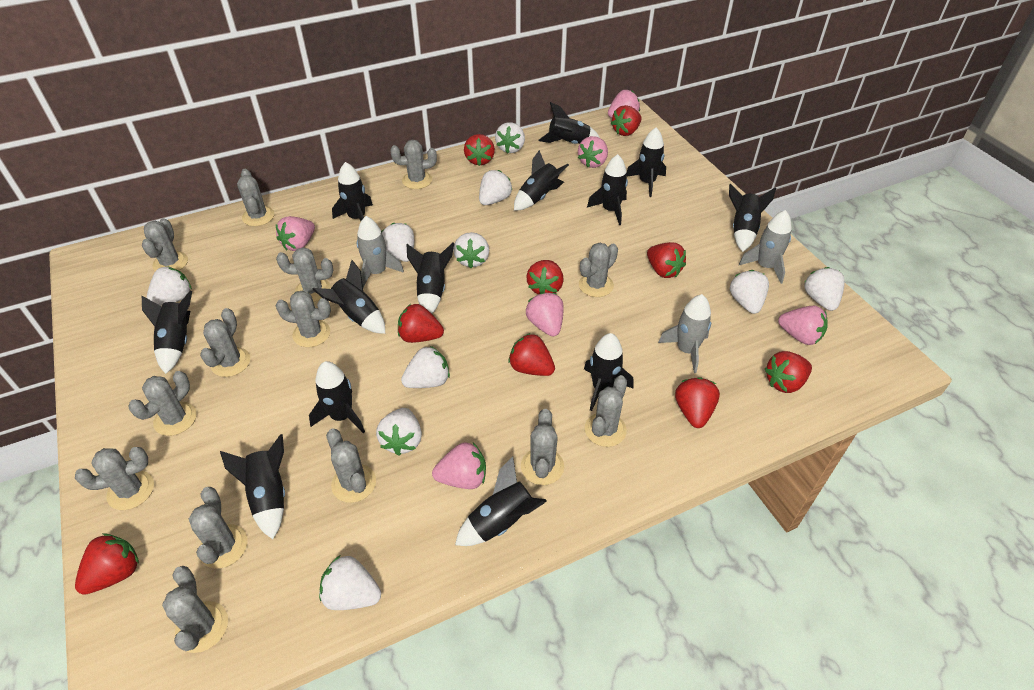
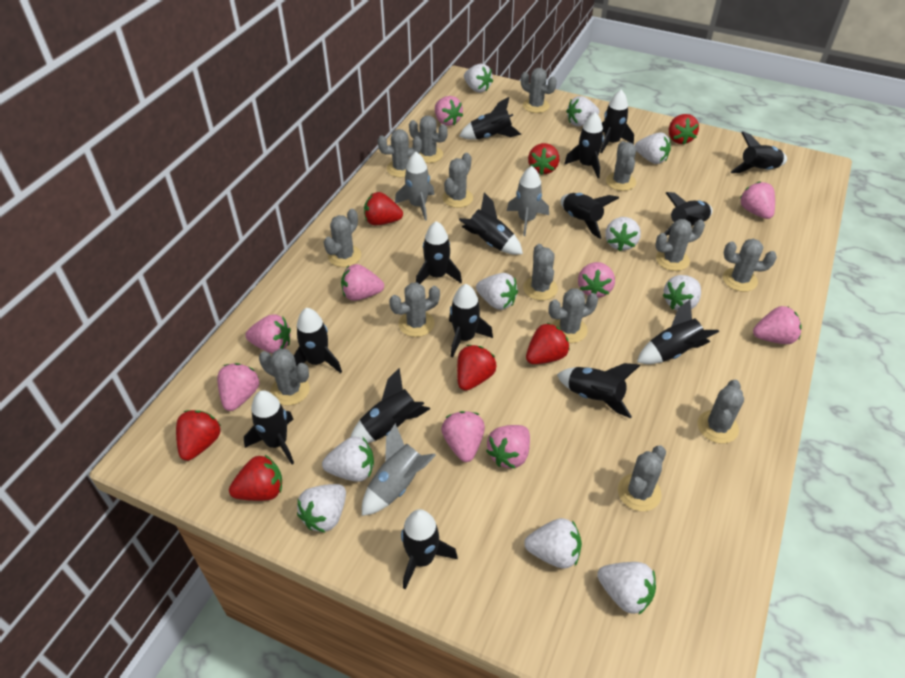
black rocket: [142,291,192,374] [220,434,285,539] [309,361,365,433] [312,260,385,334] [332,162,373,221] [407,243,454,314] [455,457,547,546] [514,150,569,211] [538,102,600,144] [584,333,634,411] [587,154,628,225] [627,128,666,197] [729,184,776,252] = 13 -> [244,390,294,465] [294,308,342,373] [350,368,430,443] [401,509,458,589] [416,221,462,284] [449,284,493,358] [459,97,521,139] [459,192,523,255] [557,363,640,418] [561,193,619,239] [564,112,604,178] [600,90,634,153] [637,300,719,364] [664,192,713,236] [731,132,787,173] = 15
pink strawberry: [276,216,315,251] [432,442,486,489] [526,292,563,336] [578,136,608,168] [608,90,640,118] [778,306,827,345] = 6 -> [217,363,259,411] [245,314,291,353] [341,264,384,301] [435,96,463,126] [441,411,485,462] [486,425,530,468] [578,262,615,298] [740,182,775,219] [753,306,802,344] = 9
red strawberry: [75,533,139,595] [398,304,444,343] [464,134,495,166] [508,333,555,376] [526,260,564,294] [611,105,642,136] [647,242,686,278] [675,377,720,428] [765,351,812,393] = 9 -> [176,410,221,461] [229,455,282,501] [364,192,403,225] [457,345,497,391] [526,323,570,364] [528,143,559,175] [669,114,699,145] = 7

